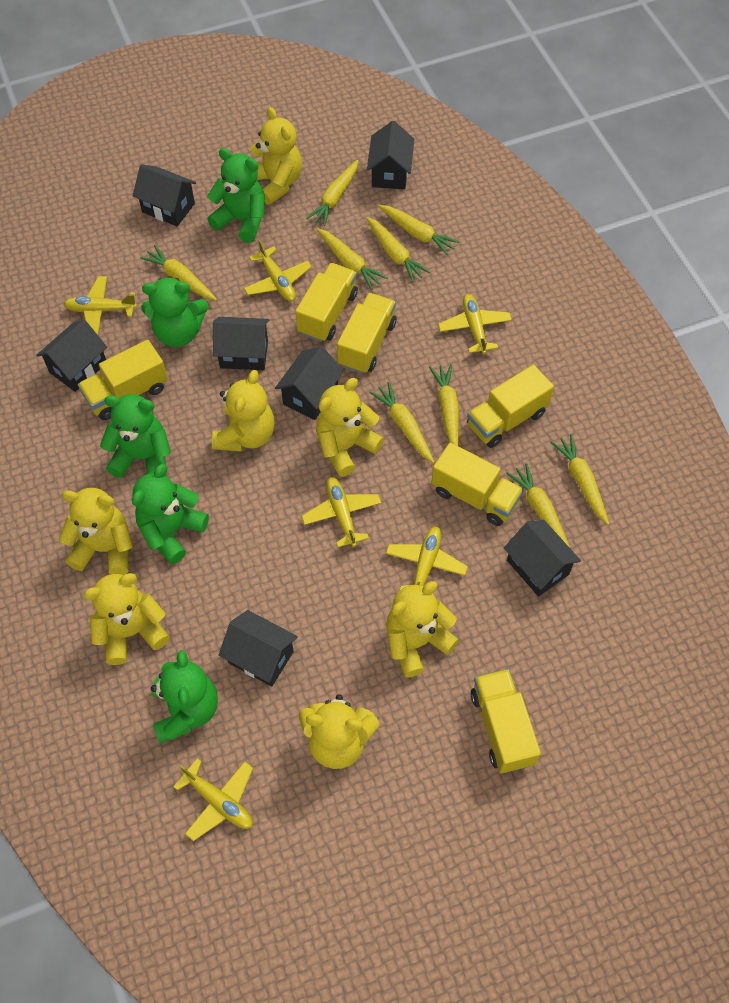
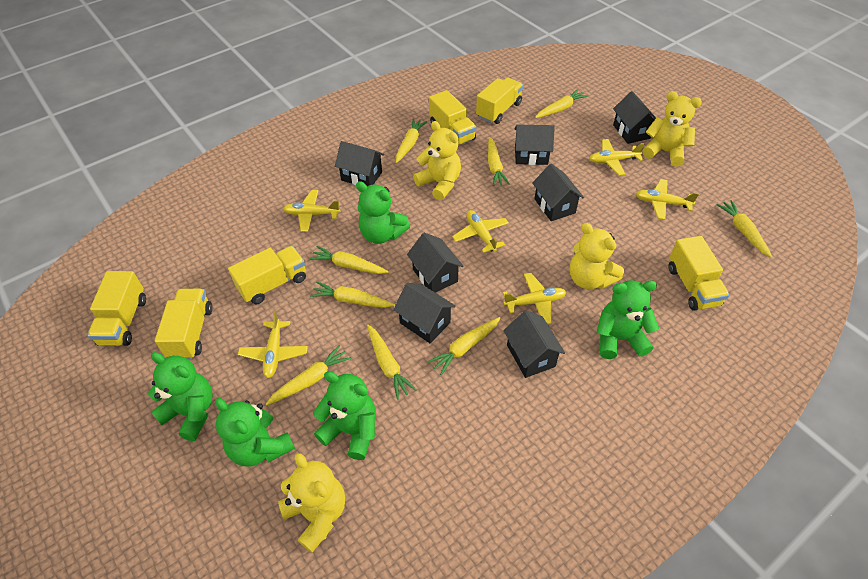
yellow teddy bear: [59,488,133,575] [83,573,170,665] [212,370,275,452] [251,107,302,205] [299,694,379,769] [316,378,384,477] [386,581,459,678] = 7 -> [278,453,345,553] [413,121,461,200] [570,223,624,289] [642,91,702,166] = 4

